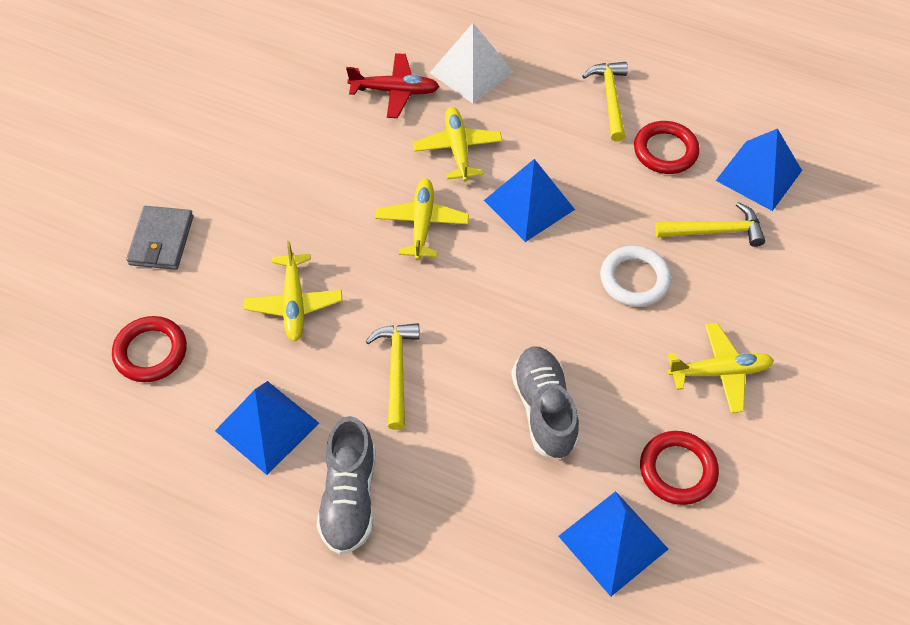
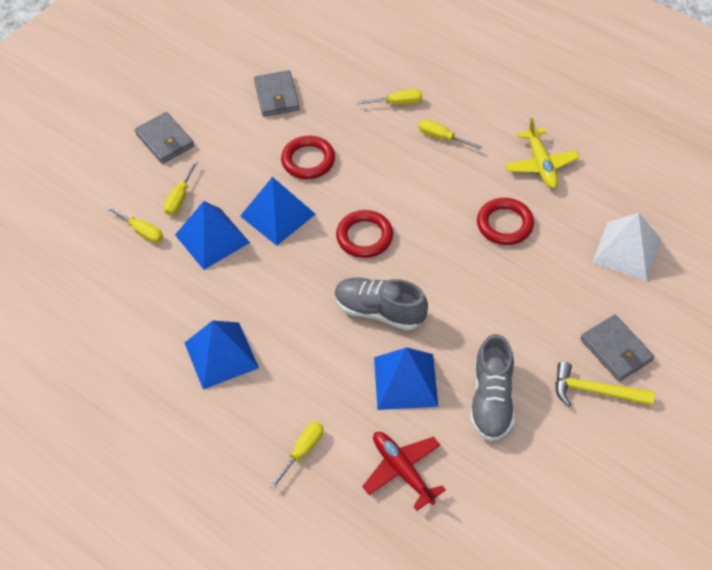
grey wallet: [126,206,193,270] = 1 -> [135,112,194,164] [254,70,300,117] [580,315,654,382] = 3
white ring: [600,246,671,307] = 1 -> none = 0
yellow hammer: [366,323,419,430] [582,62,628,142] [655,202,765,247] = 3 -> [555,362,655,407] = 1
yellow plane: [244,241,342,341] [375,178,469,261] [413,107,503,182] [667,323,774,413] = 4 -> [505,118,580,189] = 1
yellow screwdriver: none = 0 -> [106,206,163,243] [164,161,198,216] [270,422,323,489] [357,89,422,105] [419,119,482,150] = 5

